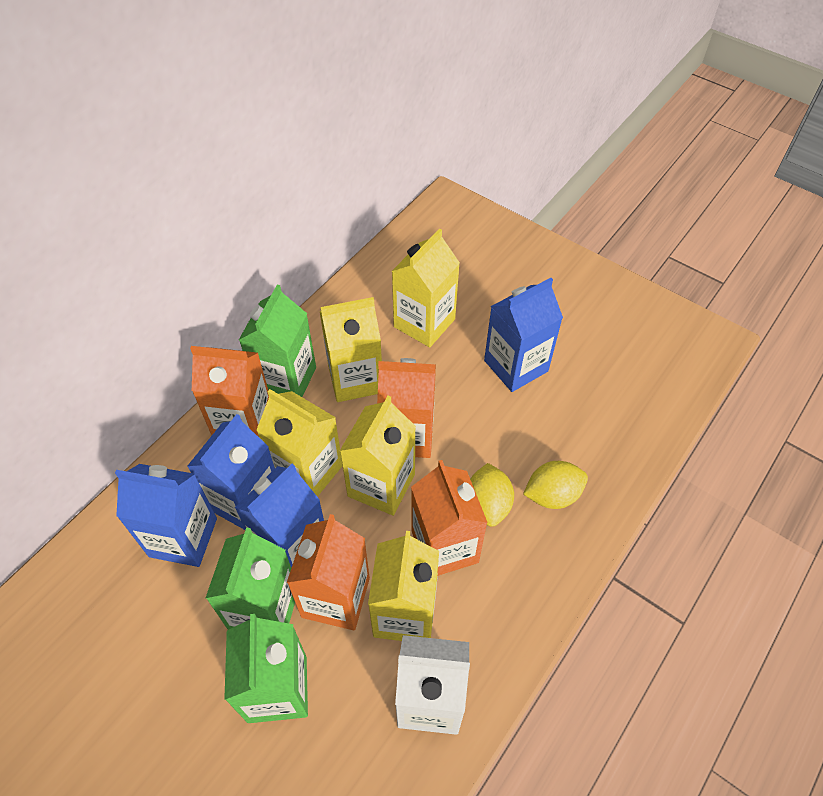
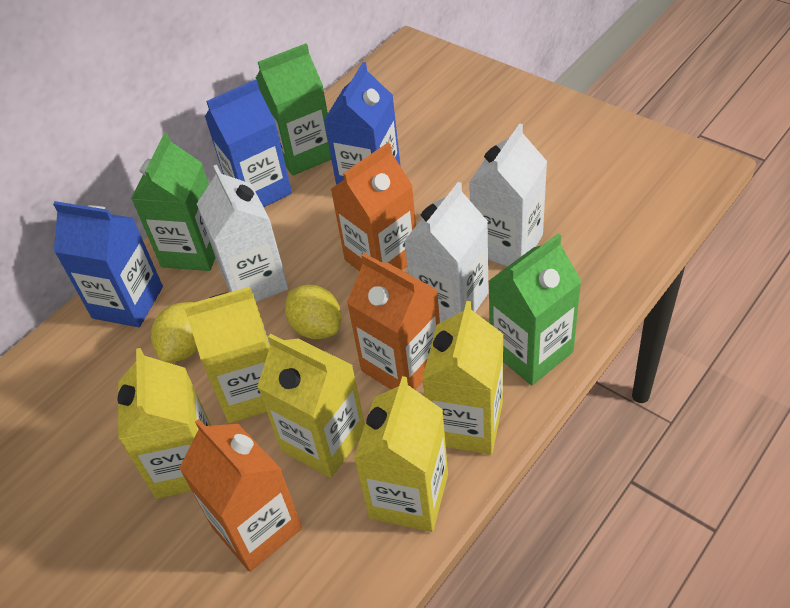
blue carton: [115,464,217,567] [187,414,275,530] [235,464,324,568] [484,278,563,392] = 4 -> [53,201,163,327] [205,79,292,207] [324,62,401,185] = 3
orange carton: [190,346,269,437] [287,514,370,630] [377,358,436,458] [411,460,488,576] = 4 -> [179,419,302,572] [331,143,416,271] [347,253,440,390] = 3
white carton: [395,635,470,735] = 1 -> [197,165,289,302] [404,182,488,323] [469,123,547,267] = 3

